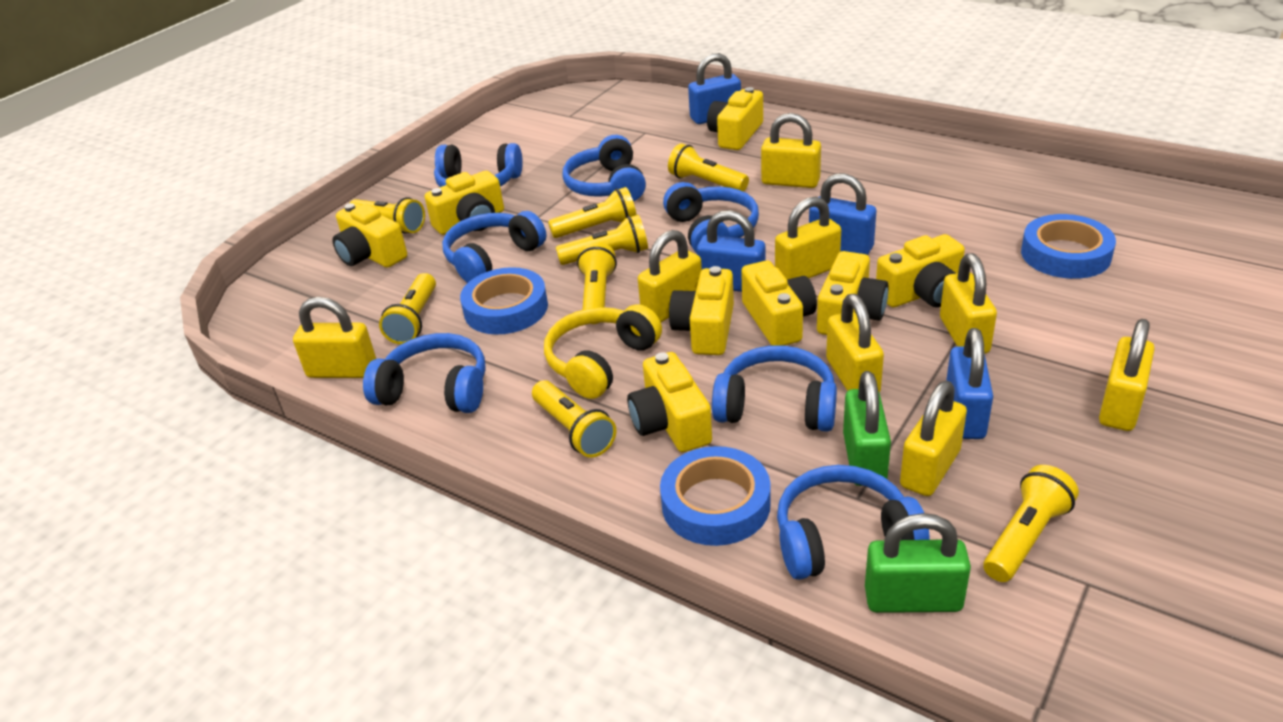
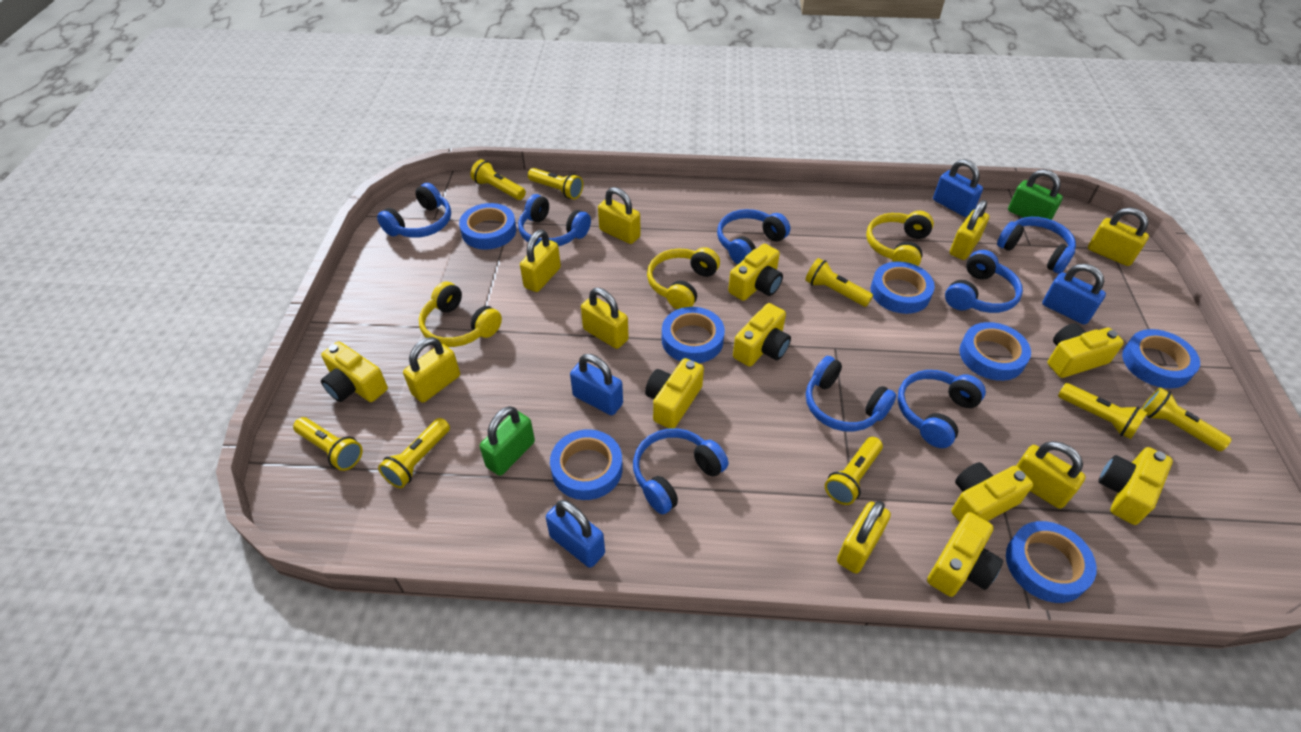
blue headphones: [363,333,486,413] [434,143,523,187] [442,211,546,283] [563,135,646,201] [663,182,759,253] [712,346,837,432] [777,465,930,580] = 7 -> [377,183,451,238] [518,194,591,246] [633,428,728,514] [717,209,790,264] [806,356,896,432] [897,370,986,448] [945,250,1023,313] [997,217,1076,274] = 8
blue tape: [460,267,548,335] [660,446,771,546] [1021,214,1116,279] = 3 -> [459,203,517,250] [550,429,623,500] [662,307,725,363] [871,261,935,314] [959,322,1031,381] [1006,521,1097,603] [1122,329,1200,389] = 7
yellow headphones: [544,304,662,399] = 1 -> [419,282,502,347] [647,247,720,309] [866,211,934,266] = 3

